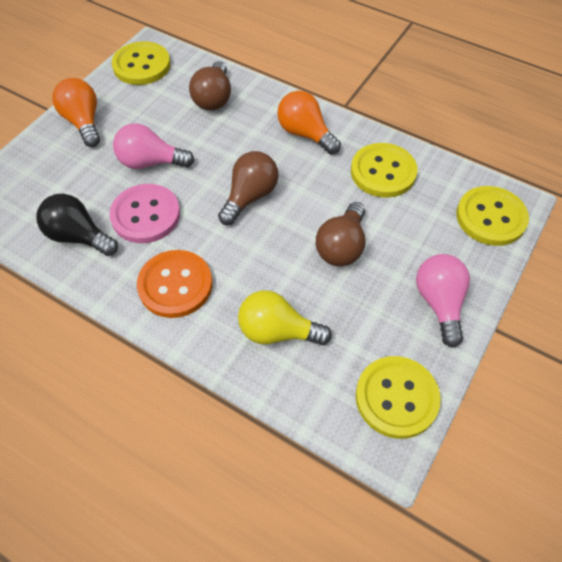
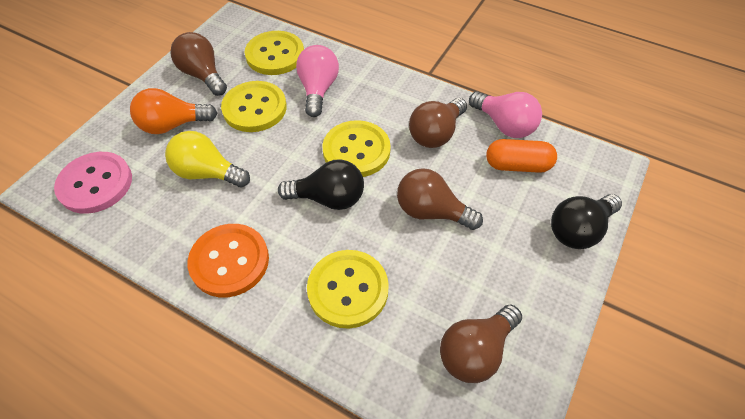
black light bulb: [36,194,118,256] = 1 -> [278,159,364,210] [551,194,622,249] = 2
brown light bulb: [189,61,231,111] [218,151,278,225] [316,202,366,266] = 3 -> [170,32,227,96] [397,168,483,230] [409,98,467,148] [440,305,522,383] = 4
orange capsule: none = 0 -> [486,139,557,173] = 1
orange light bulb: [52,78,100,147] [277,91,341,154] = 2 -> [130,88,217,134] = 1

